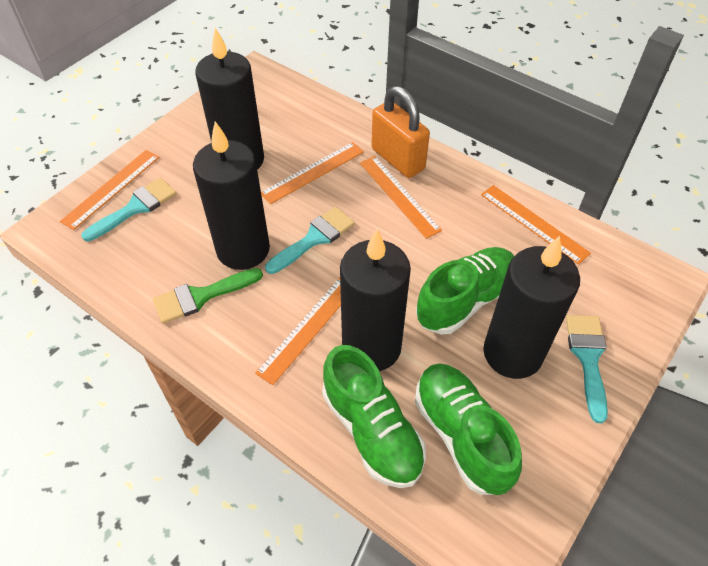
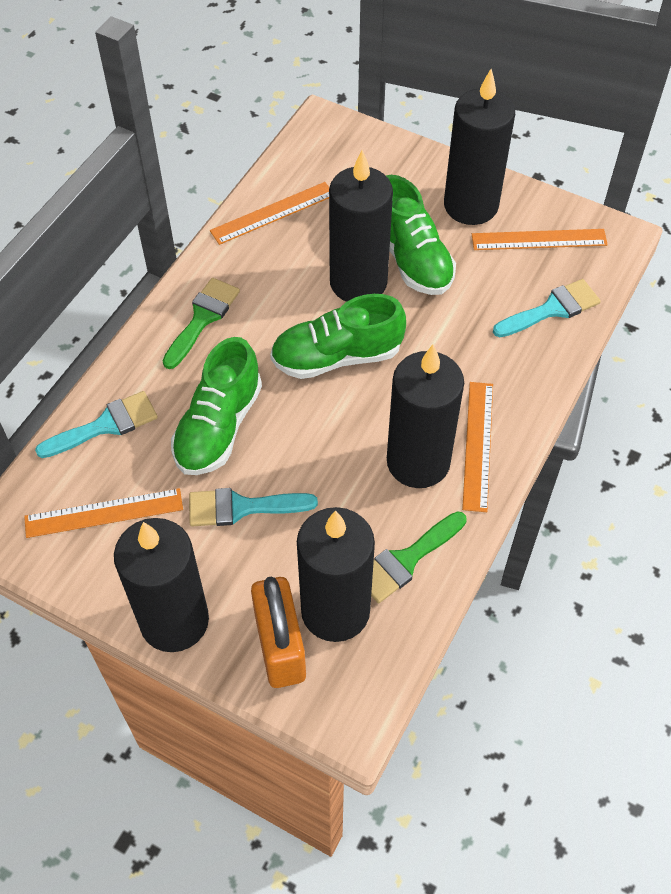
black candle: [193,121,270,270] [195,28,264,170] [340,229,411,371] [483,236,580,379] = 4 -> [114,518,209,652] [297,507,375,642] [329,150,393,302] [387,345,464,488] [444,69,515,225] = 5
green brush: [153,268,263,324] = 1 -> [163,278,240,369] [371,511,467,603] = 2
orange ruler: [60,150,159,230] [255,277,341,385] [261,142,364,204] [360,156,442,239] [481,185,591,265] = 5 -> [24,488,183,538] [210,182,329,245] [462,382,493,512] [472,229,608,250] = 4

